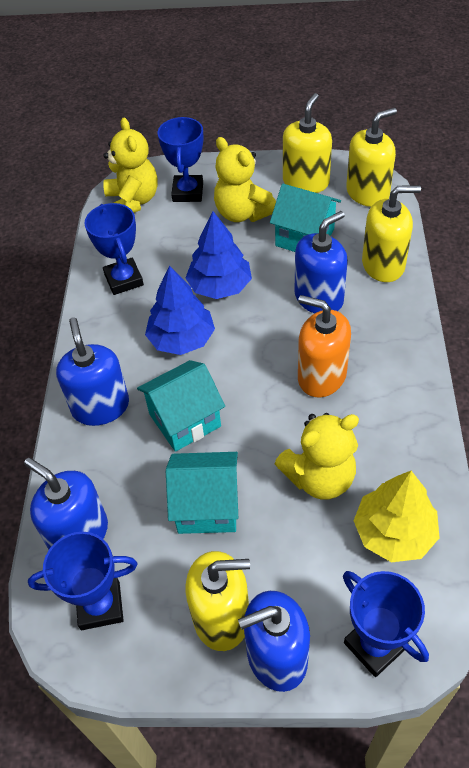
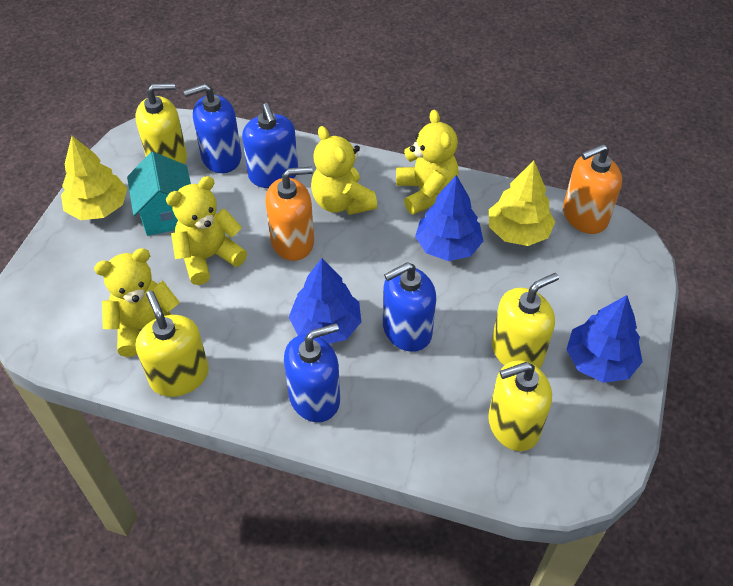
blue tree: [145,265,215,355] [186,211,252,299] = 2 -> [289,258,361,344] [415,175,483,261] [566,295,643,383] = 3
blue trophy: [28,532,138,630] [84,203,144,295] [158,117,203,202] [343,571,429,677] = 4 -> none = 0
orange soap dispenser: [298,295,351,397] = 1 -> [265,167,314,261] [563,144,622,234] = 2
turquoise house: [137,360,225,452] [166,452,238,534] [270,184,341,252] = 3 -> [127,152,191,236] = 1
yellow teddy bear: [103,118,158,213] [214,137,276,222] [275,413,359,500] = 3 -> [94,248,180,357] [166,176,247,285] [311,126,377,215] [396,109,459,215] = 4
yellow tree: [354,471,440,562] = 1 -> [61,136,127,220] [489,160,555,246] = 2

